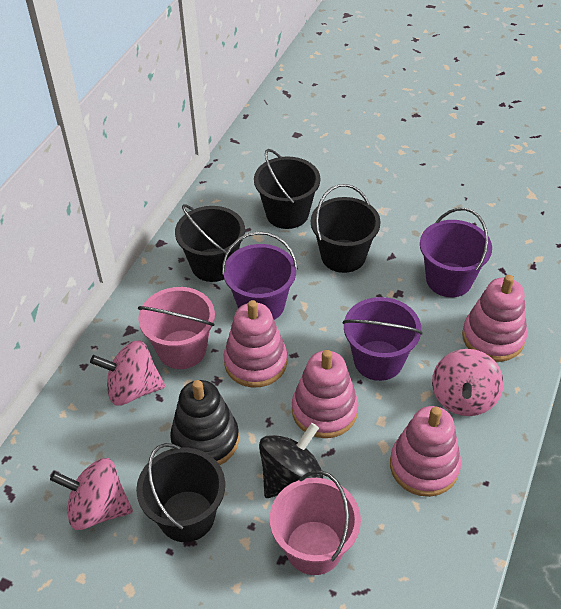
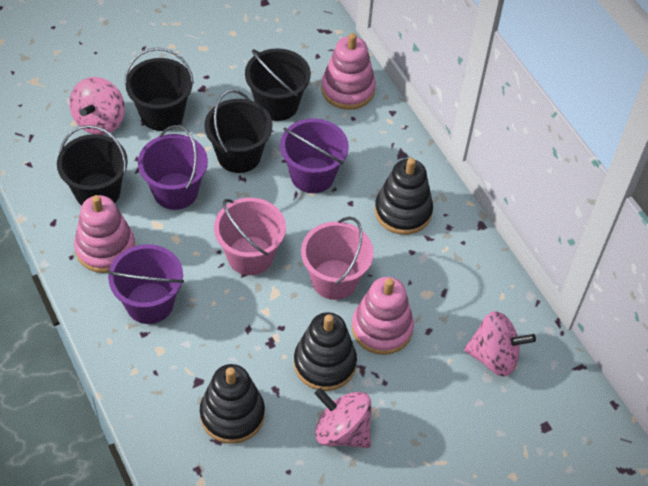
black spinning top: [259,423,323,498] = 1 -> none = 0
black stacking toy: [170,380,239,465] = 1 -> [200,364,265,444] [294,312,357,391] [375,158,433,235] = 3
pink stacking toy: [223,300,287,388] [292,350,358,438] [390,406,461,497] [462,275,527,362] = 4 -> [74,195,135,273] [321,33,376,110] [352,277,414,355] = 3

